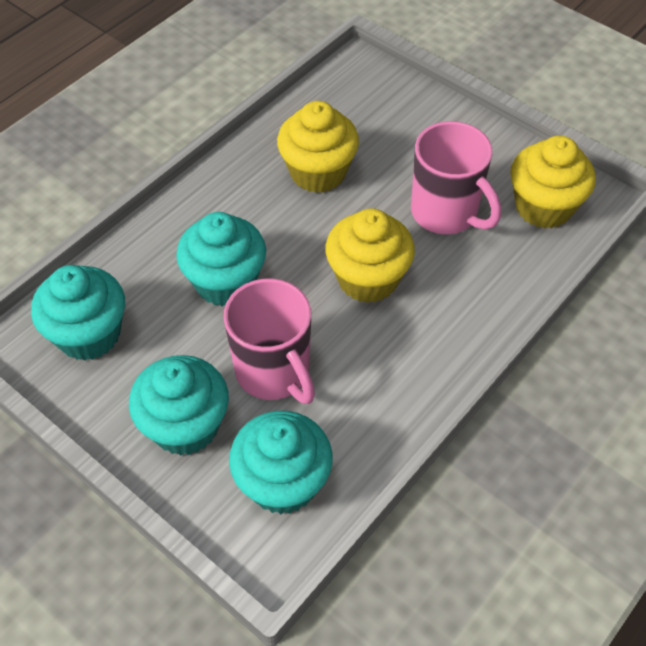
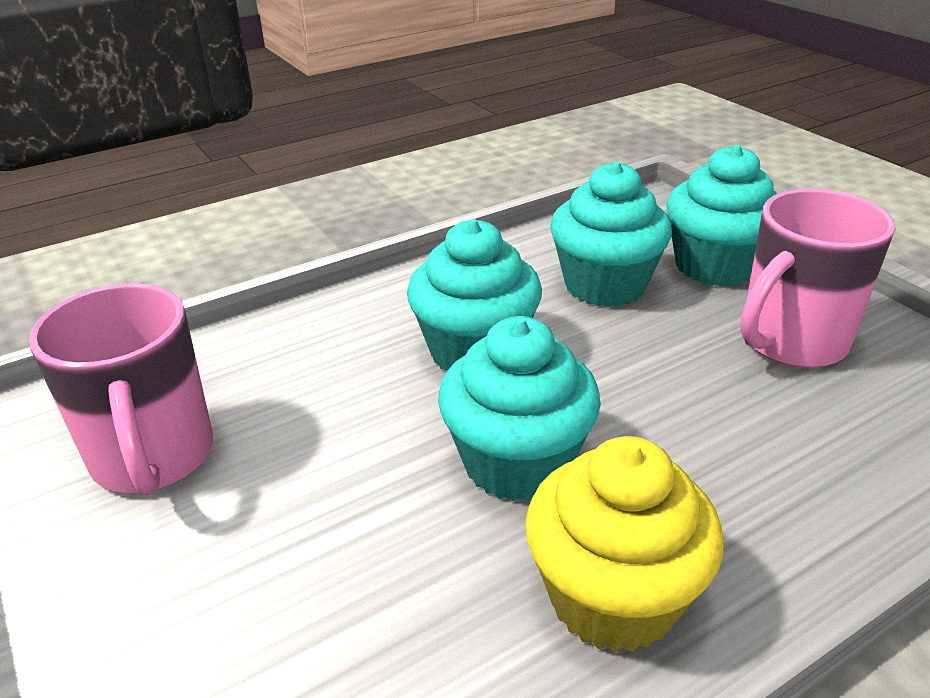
yellow cupcake: [277,101,359,193] [325,208,415,303] [510,136,596,229] = 3 -> [525,436,724,653] = 1

